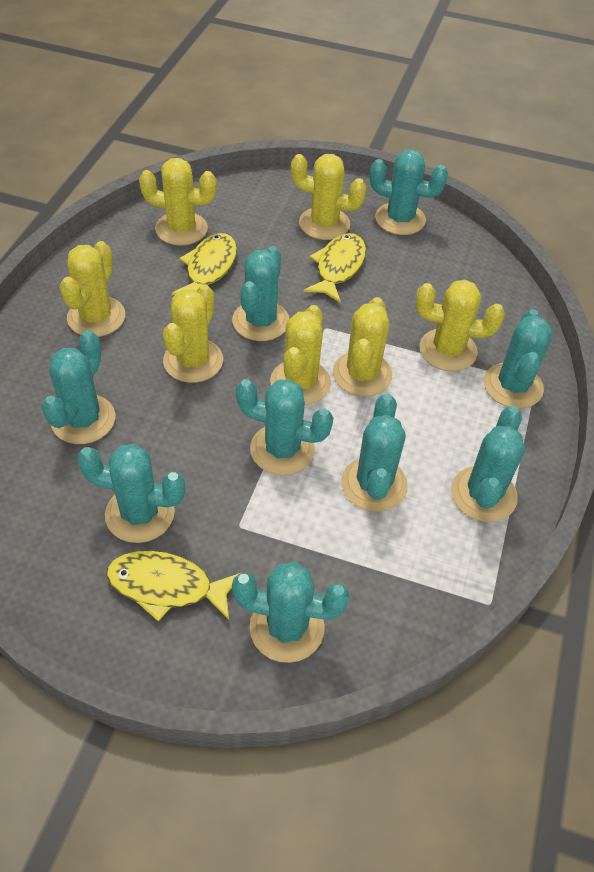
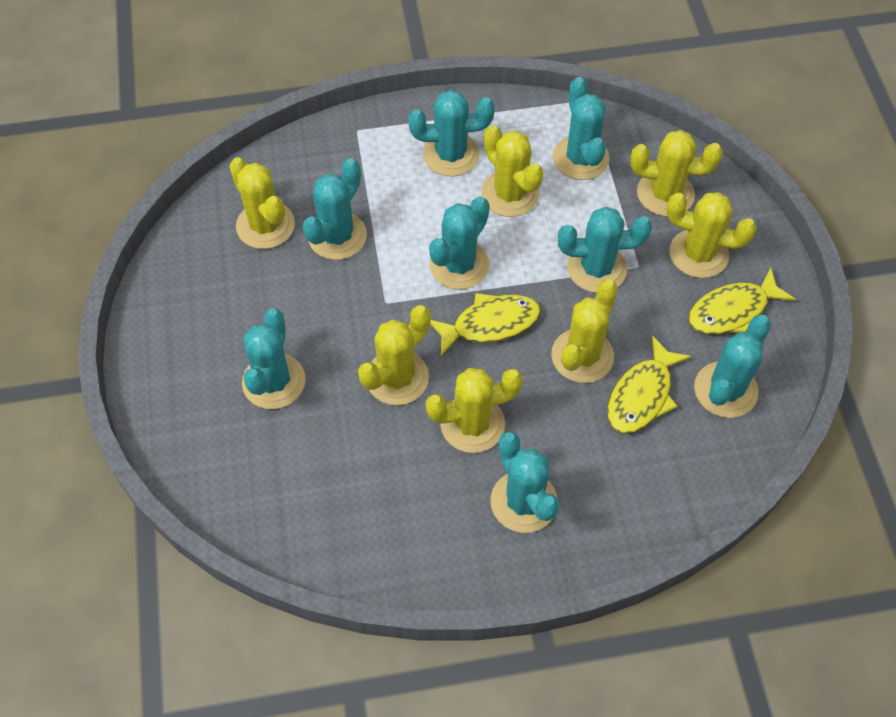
turquoise cactus: [42,330,116,444] [77,444,185,543] [232,246,289,341] [232,562,350,663] [236,379,333,475] [341,393,408,512] [370,150,448,235] [451,406,525,522] [484,309,553,409] = 9 -> [242,308,306,409] [302,158,367,260] [408,90,495,176] [429,196,489,289] [490,432,560,533] [553,77,610,180] [558,207,652,293] [694,315,771,418] = 8

